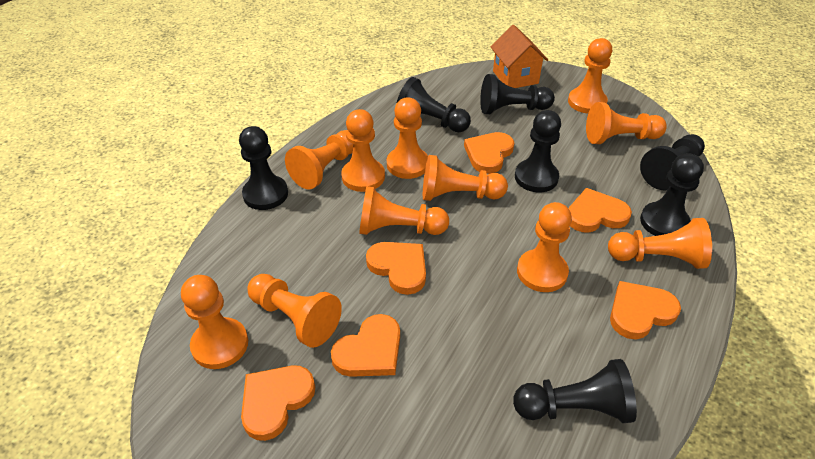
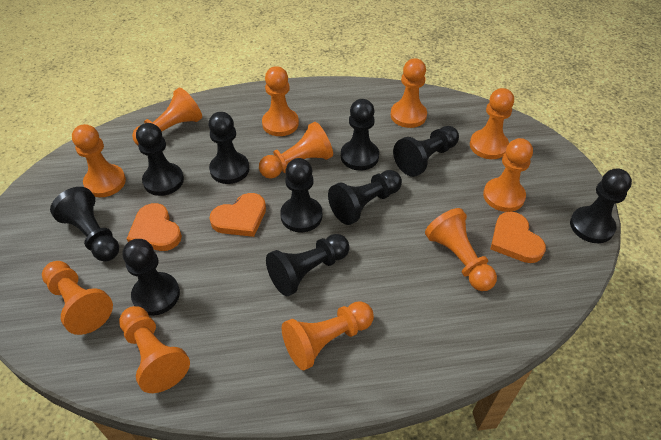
black pawn: [239,126,288,210] [396,77,471,132] [480,74,555,114] [513,359,637,423] [515,110,561,192] [640,134,705,191] [640,153,704,236] = 7 -> [50,187,119,261] [123,239,180,316] [136,123,184,196] [208,112,249,184] [266,234,350,296] [280,158,322,232] [328,170,402,225] [341,99,379,171] [393,126,459,177] [570,169,632,243] = 10
orange heart: [241,365,315,441] [331,314,400,377] [366,242,426,295] [464,132,514,174] [569,188,632,232] [610,281,681,339] = 6 -> [127,203,182,251] [209,193,266,237] [490,212,546,263] = 3
orange house: [491,25,548,88] = 1 -> none = 0

